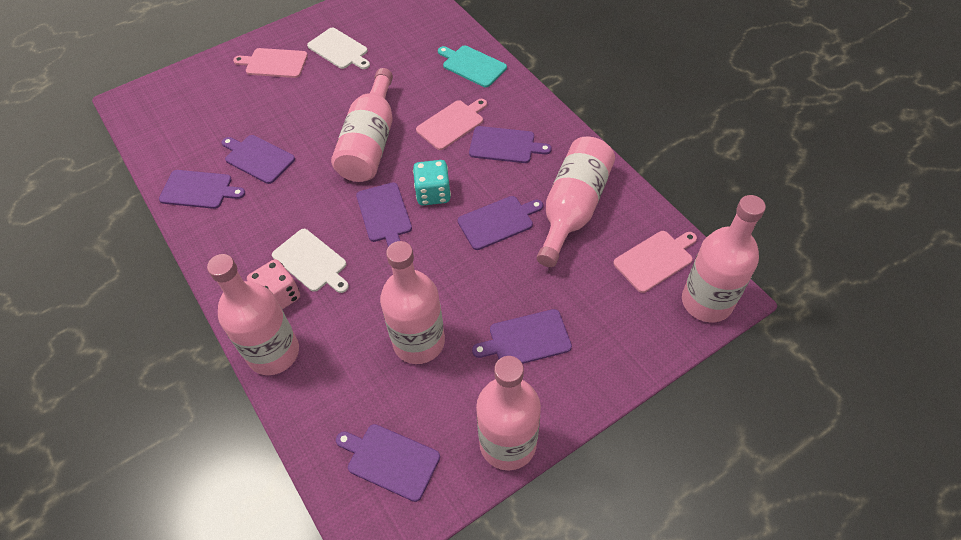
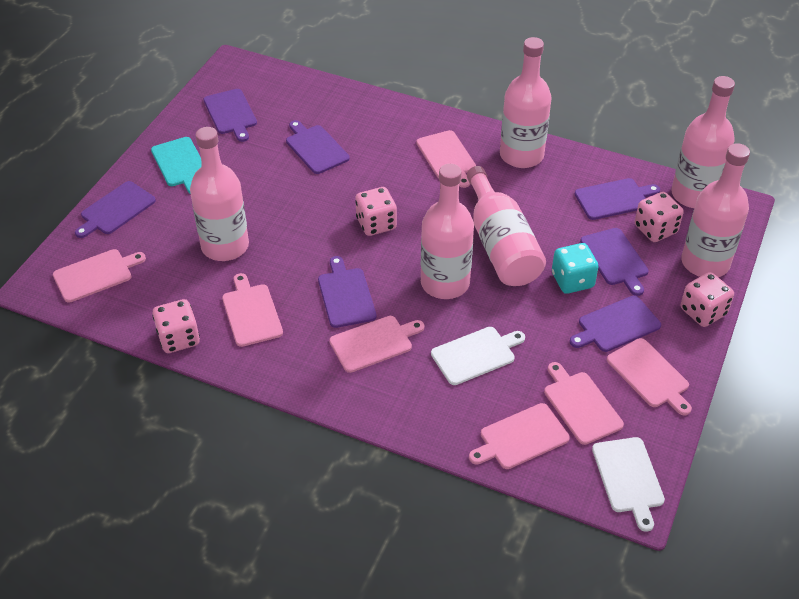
pink cutting board: [233,48,308,78] [416,99,487,150] [613,231,697,293] = 3 -> [53,249,146,303] [222,273,283,347] [329,316,425,373] [416,130,476,188] [469,403,570,469] [544,362,624,445] [607,338,692,415] = 7
pink dice: [247,259,300,310] = 1 -> [152,299,200,353] [355,187,397,236] [635,192,684,242] [681,272,734,327] = 4

